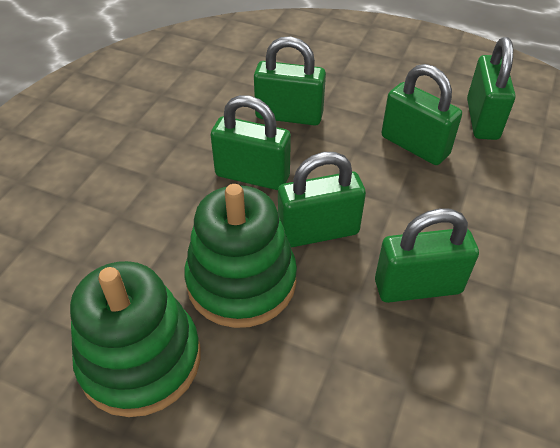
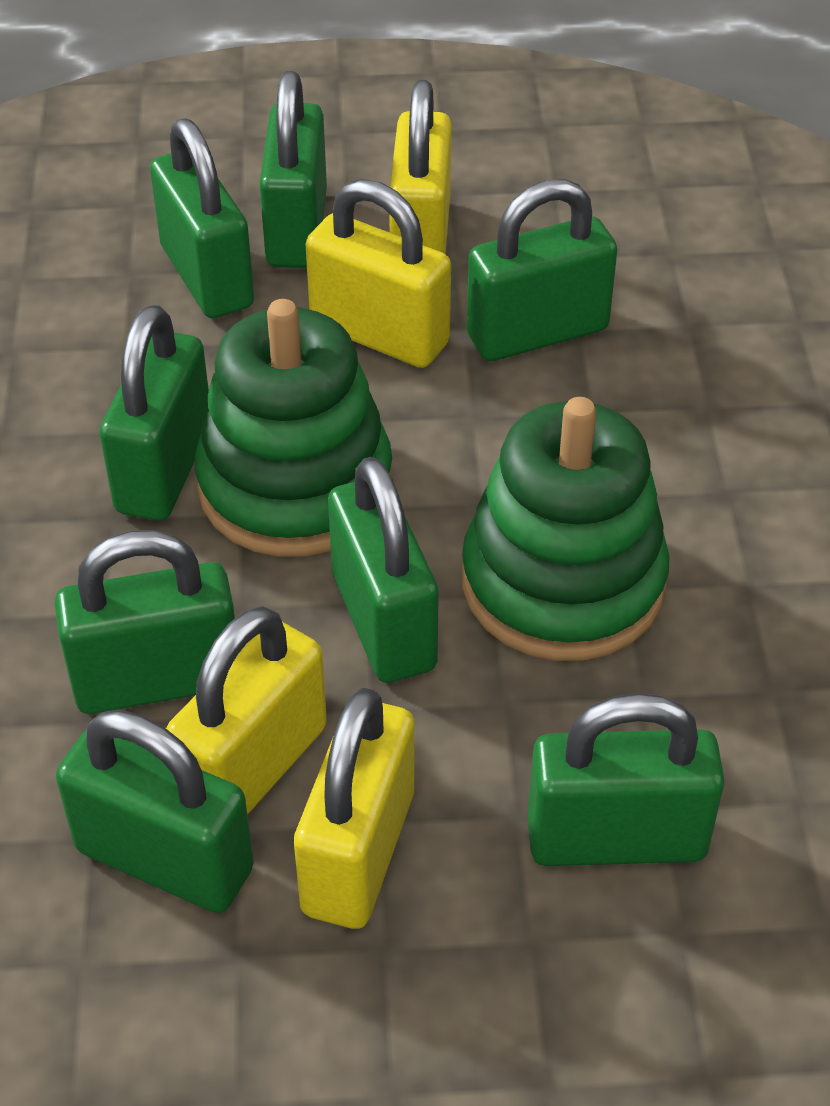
green padlock: [211,95,291,190] [254,36,326,126] [278,152,366,248] [375,208,479,303] [382,64,462,165] [467,37,515,140] = 6 -> [55,530,235,714] [56,710,254,913] [100,305,209,521] [150,118,254,318] [259,71,327,268] [328,457,439,683] [467,179,617,361] [527,693,725,866] = 8
yellow padlock: none = 0 -> [166,606,327,815] [294,688,414,929] [306,179,451,368] [389,80,452,255] = 4

